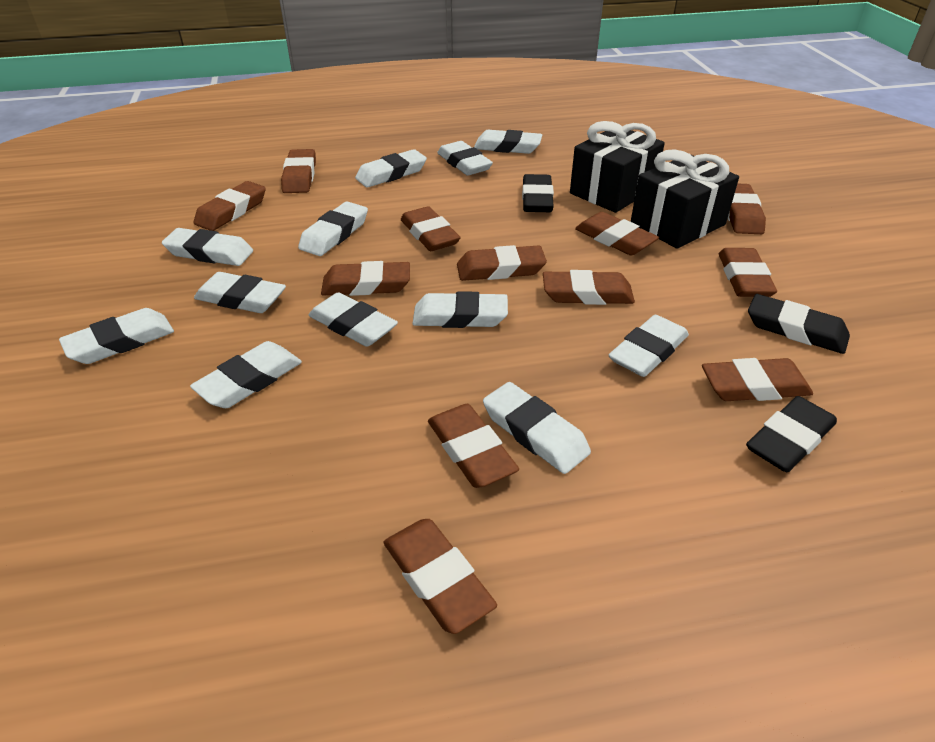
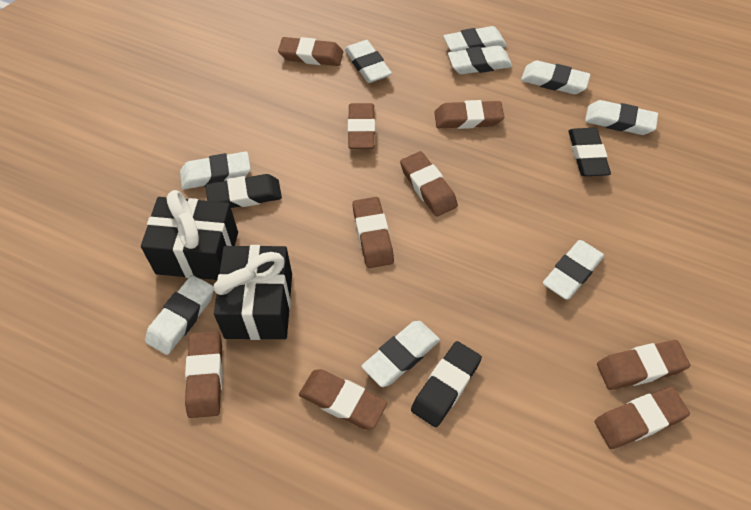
brown eraser: [193,181,266,231] [281,149,316,193] [321,261,410,296] [384,519,497,634] [401,206,461,251] [428,404,519,488] [457,245,547,281] [543,270,635,305] [575,212,659,255] [702,358,813,401] [719,248,777,297] [728,184,766,234] = 12 -> [185,331,223,418] [278,37,343,66] [299,369,387,430] [348,103,375,149] [352,197,394,268] [400,151,458,216] [434,100,504,129] [595,387,690,449] [597,340,690,390] = 9
white eraser: [59,308,174,364] [162,228,253,266] [190,341,302,408] [194,272,286,313] [298,201,368,256] [308,292,398,347] [355,149,427,187] [412,291,508,328] [437,141,493,176] [474,130,542,154] [483,382,591,474] [609,315,689,377] = 12 -> [145,275,214,355] [180,152,251,189] [345,40,392,83] [361,321,440,387] [443,26,507,52] [448,45,512,74] [521,60,590,94] [543,240,604,300] [585,100,658,135] = 9

